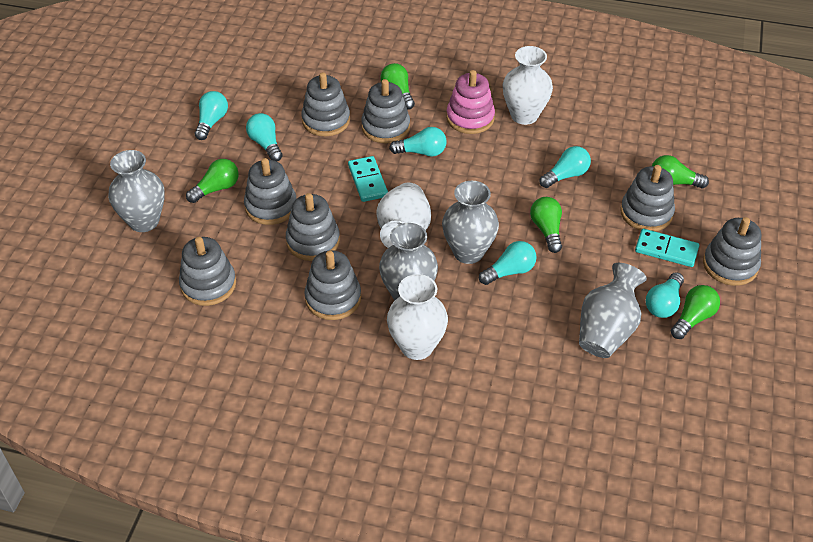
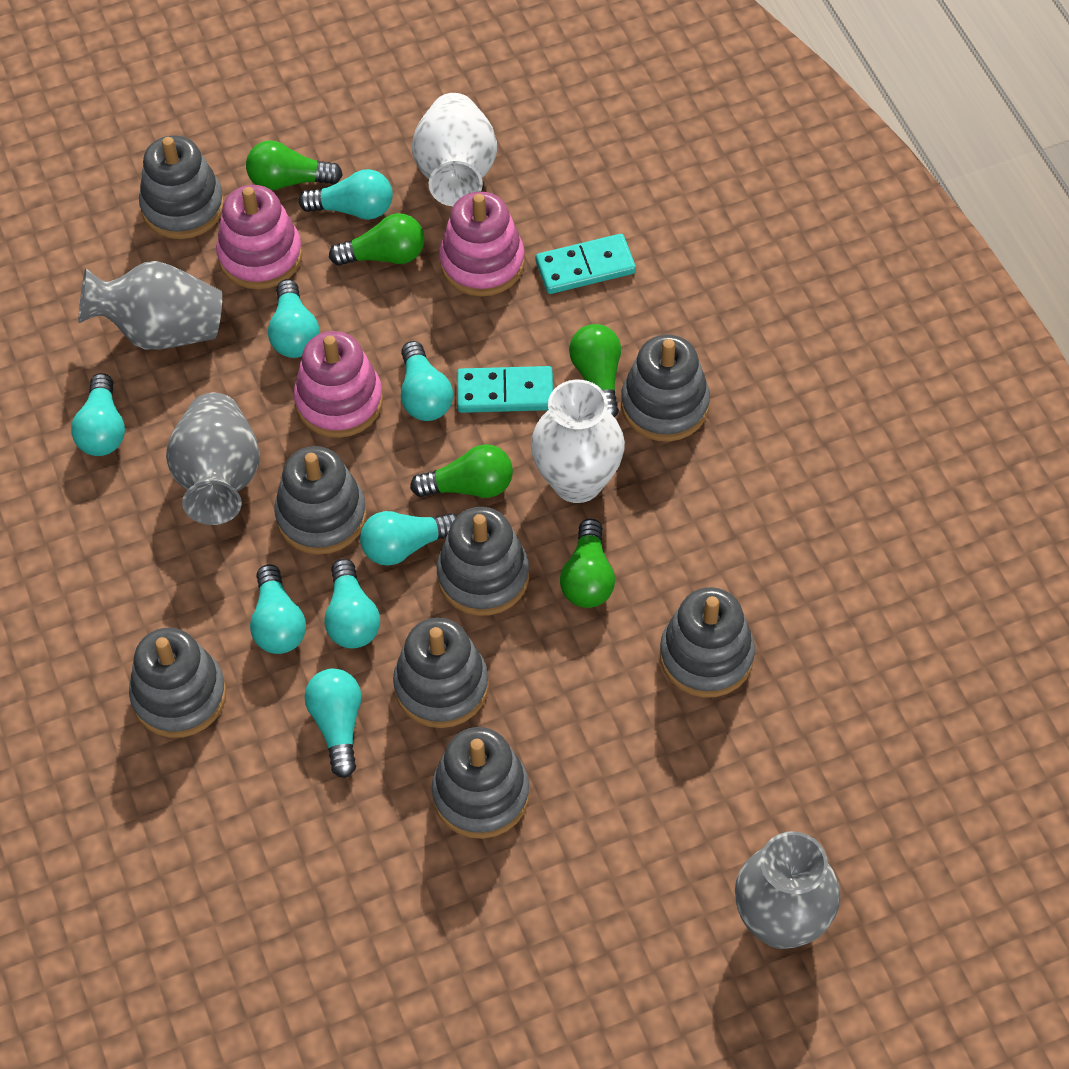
grey vase: [108,150,165,232] [379,223,438,301] [442,181,499,264] [579,263,647,358] = 4 -> [78,261,222,350] [166,392,260,525] [735,831,840,949] = 3
pink stacking toy: [446,70,495,134] = 1 -> [216,185,303,289] [294,331,383,438] [439,192,525,296] = 3
turquoise light bulb: [195,91,228,140] [246,113,282,161] [389,127,447,157] [479,241,537,285] [540,146,591,188] [646,272,684,318] = 6 -> [71,373,125,456] [250,564,306,654] [268,279,320,358] [298,169,393,220] [305,669,362,778] [324,559,380,648] [360,511,457,566] [401,341,453,421] = 8
white vase: [376,182,431,248] [387,274,448,360] [503,46,553,125] = 3 -> [412,93,497,206] [531,379,625,503] = 2

